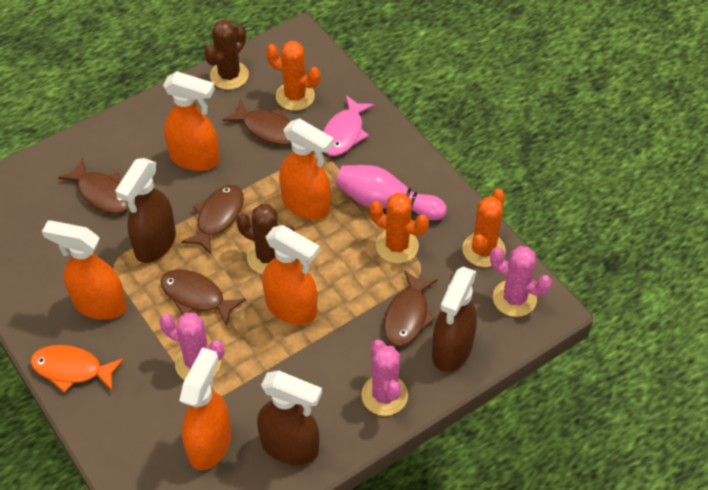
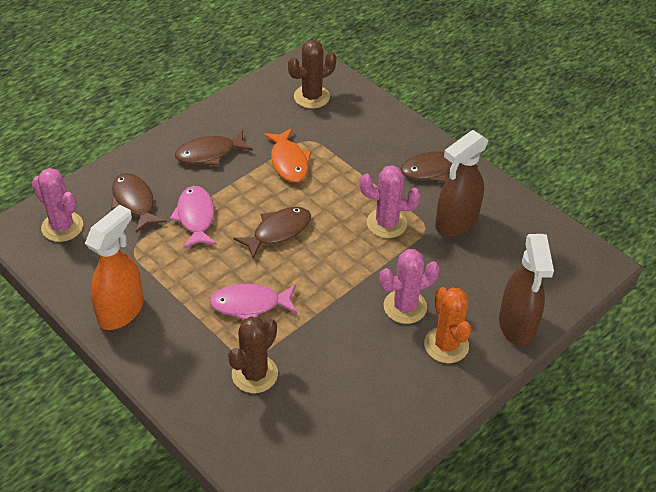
brown fish: [58,158,129,214] [161,269,246,326] [181,185,244,255] [223,100,291,145] [384,270,438,346] = 5 -> [111,173,167,233] [175,130,253,166] [233,207,311,259] [401,151,478,182] = 4
brown spray bottle: [115,158,176,263] [257,370,322,465] [432,266,477,372] = 3 -> [435,130,489,236] [499,234,554,346] = 2
orange cactus: [266,41,321,111] [370,193,429,263] [462,189,506,267] = 3 -> [424,287,471,363] = 1
orange spray bottle: [42,221,127,320] [163,71,220,171] [179,347,231,470] [262,225,320,325] [279,118,334,220] = 5 -> [85,205,144,330] = 1
pink bowling pin: [336,165,447,220] = 1 -> none = 0
pink fish: [323,95,375,156] = 1 -> [170,186,217,249] [209,284,297,320] = 2

